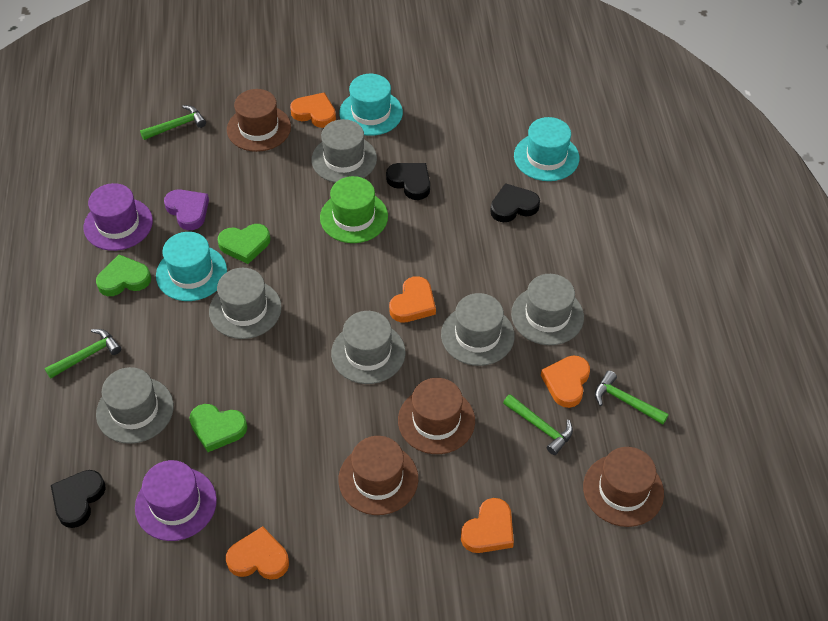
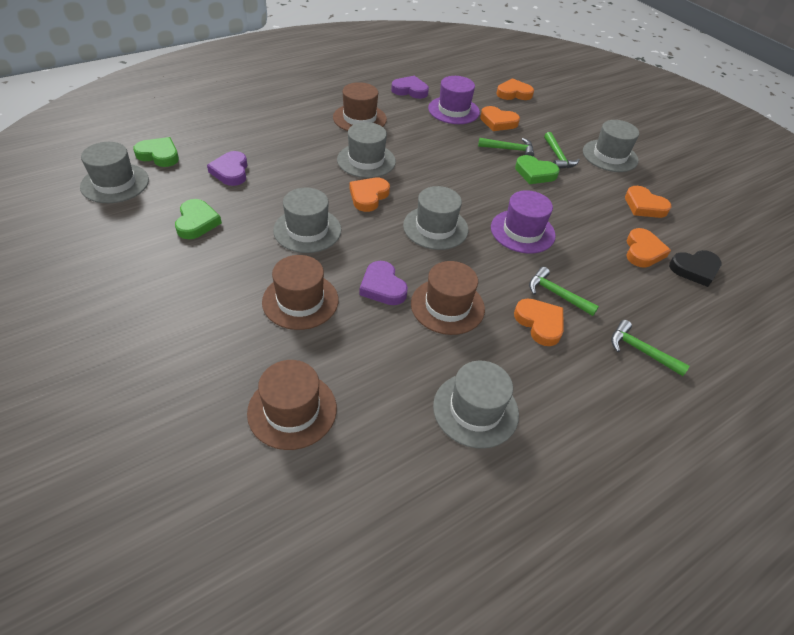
black heart: [51,470,106,528] [386,163,430,200] [490,183,540,222] = 3 -> [669,250,722,287] = 1
green hat: [320,176,388,243] = 1 -> none = 0
orange heart: [226,526,289,580] [290,92,336,128] [389,276,436,323] [461,498,514,553] [541,356,590,408] = 5 -> [350,178,390,212] [480,106,520,131] [497,78,534,100] [514,299,563,346] [625,186,672,218] [626,228,671,268] = 6
purple heart: [164,189,209,230] = 1 -> [207,151,247,186] [359,261,408,305] [391,76,429,99] = 3
turquoise hat: [156,232,227,301] [339,74,403,136] [514,117,579,181] = 3 -> none = 0

